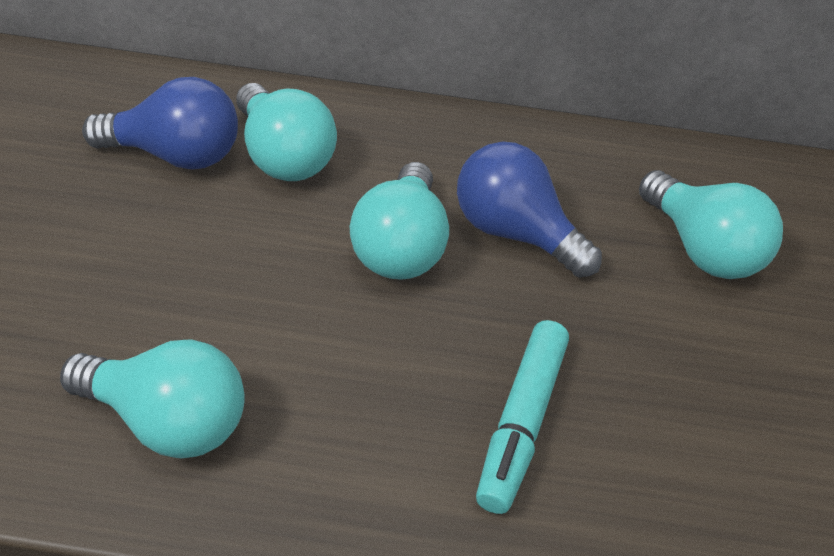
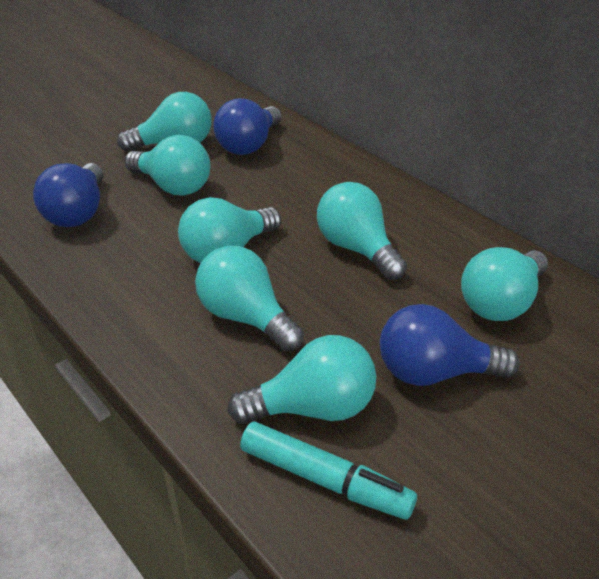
blue light bulb: [82,77,238,170] [457,141,602,278] = 2 -> [33,163,104,227] [214,98,282,155] [380,304,520,386] = 3
turquoise light bulb: [60,339,245,458] [236,83,337,181] [350,162,449,280] [639,170,783,279] = 4 -> [117,92,212,152] [125,135,210,196] [178,197,281,263] [195,245,304,352] [227,335,376,424] [317,182,407,280] [461,247,548,321] = 7

